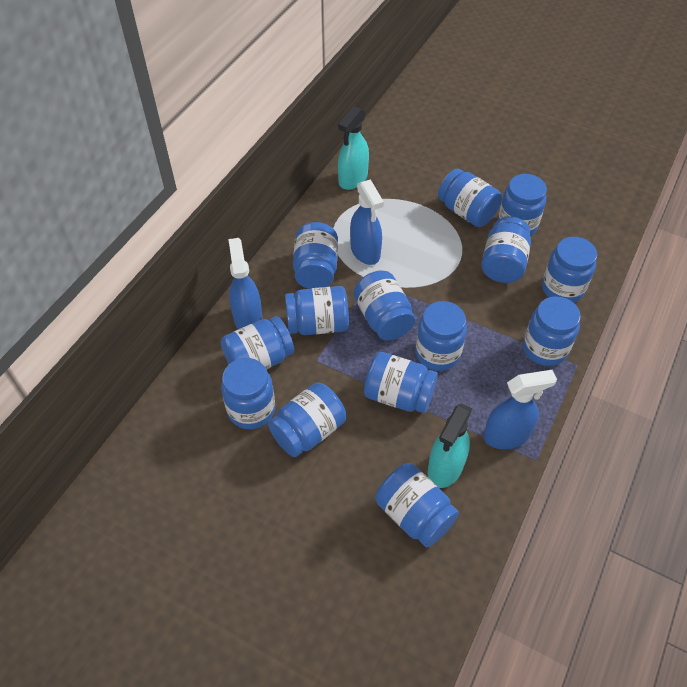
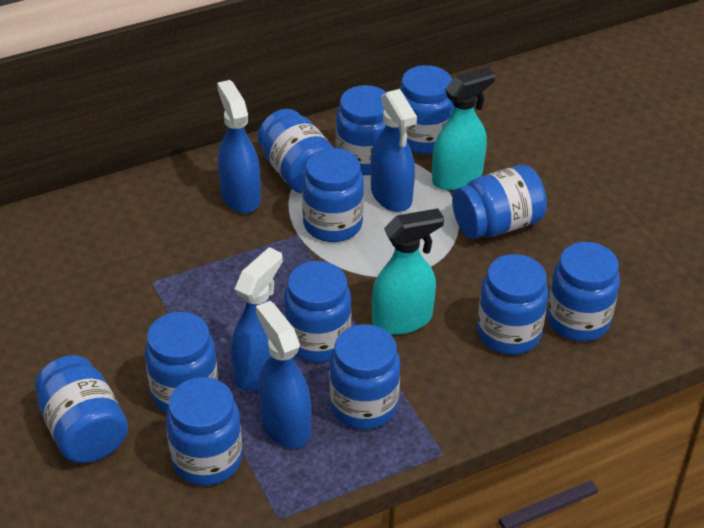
blue jar: [221,316,294,370] [221,358,275,429] [268,383,346,457] [285,286,349,335] [293,222,338,289] [354,271,415,341] [364,352,438,413] [376,463,459,547] [415,301,467,371] [438,169,502,227] [481,217,531,283] [498,174,547,236] [523,296,581,366] [542,237,597,303] = 14 -> [35,355,128,463] [145,312,218,413] [166,377,242,486] [258,109,334,194] [284,261,351,362] [302,148,364,242] [330,324,400,430] [336,85,386,175] [399,65,454,154] [452,165,547,239] [477,254,548,355] [547,242,620,342] = 12
blue spray bottle: [228,238,263,329] [350,179,384,265] [483,370,557,449] = 3 -> [217,80,261,213] [231,247,283,391] [256,301,311,448] [371,89,417,212] = 4

